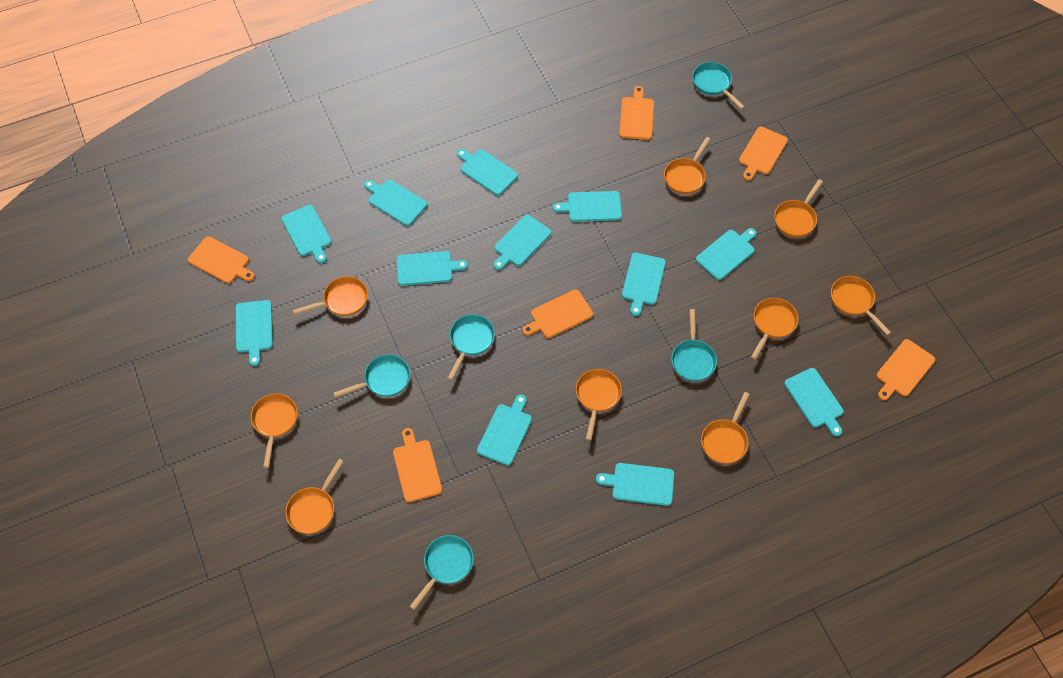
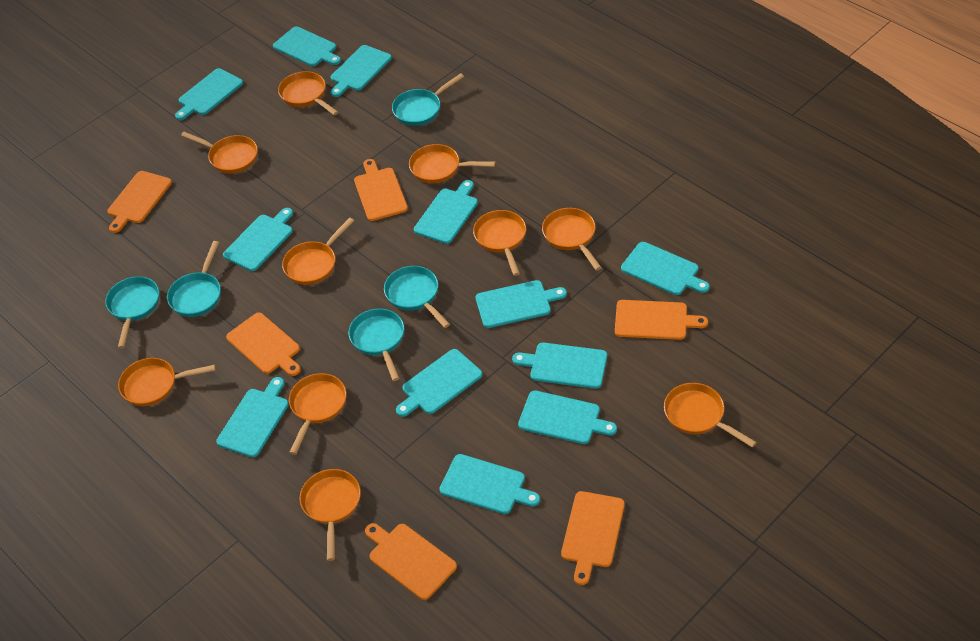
orange pan: [251,394,298,468] [285,459,344,534] [292,276,368,316] [576,369,622,440] [664,137,711,194] [701,392,750,464] [751,298,798,360] [774,179,823,237] [831,276,891,335] = 9 -> [118,358,216,406] [181,132,258,174] [278,71,338,115] [282,218,354,285] [289,373,347,455] [300,469,361,561] [409,144,496,183] [473,210,526,276] [542,208,602,271] [664,383,757,448] = 10

